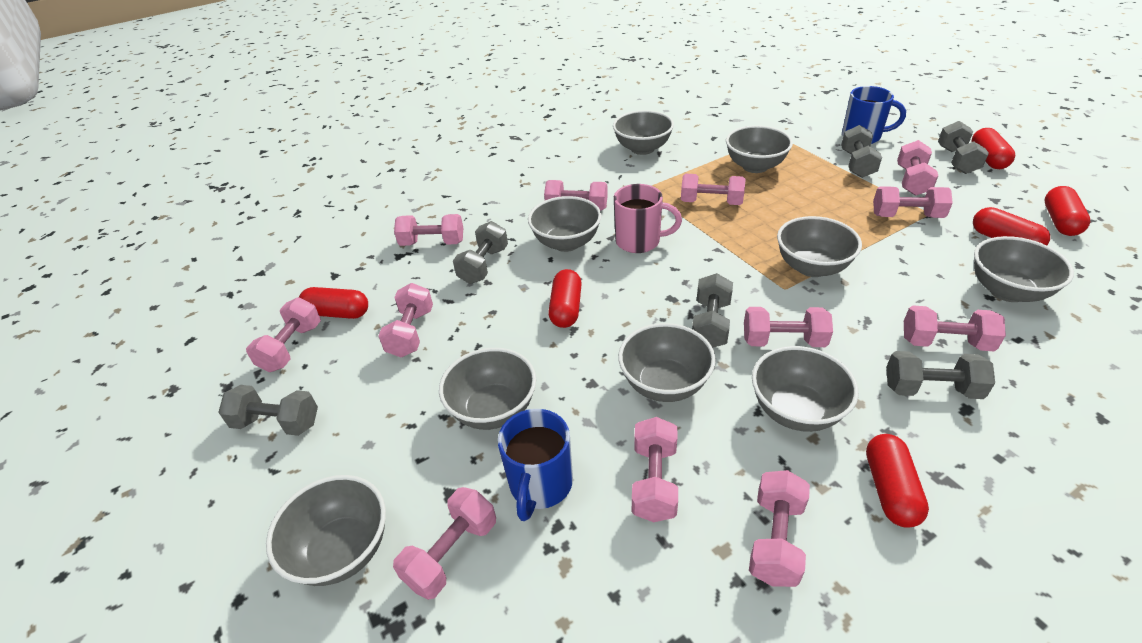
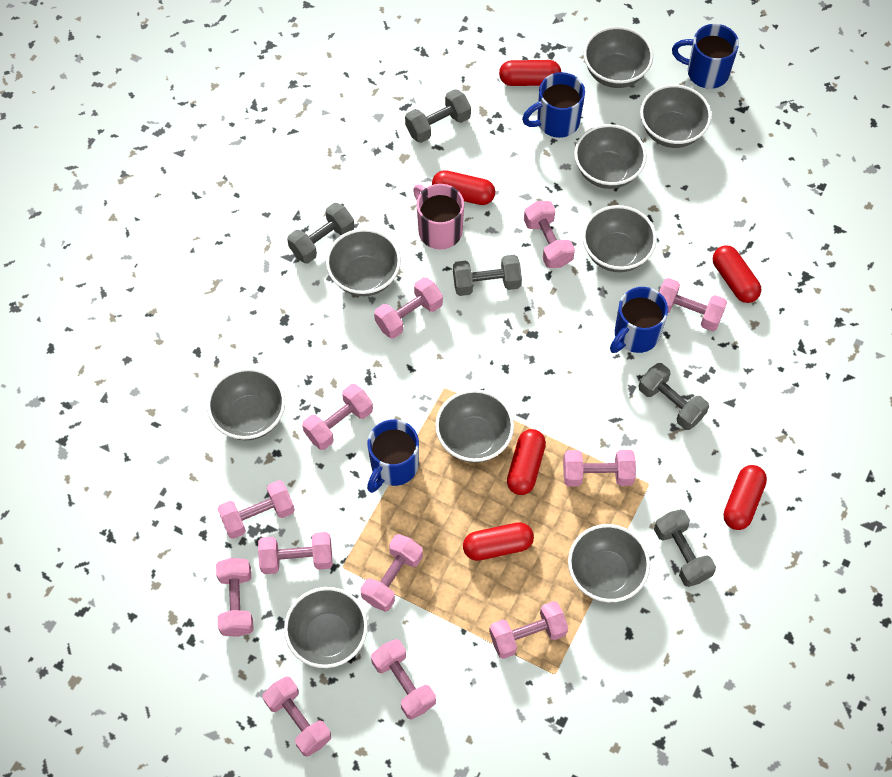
blue mug: [498,409,573,521] [842,86,906,144] = 2 -> [367,419,419,493] [522,72,585,138] [610,287,668,353] [672,24,739,89] = 4
grey dumbbell: [218,385,318,436] [453,221,508,284] [692,273,733,348] [841,125,882,178] [886,351,995,399] [938,121,989,174] = 6 -> [287,203,354,263] [405,89,471,143] [453,255,522,296] [639,363,709,430] [654,509,716,587] = 5

